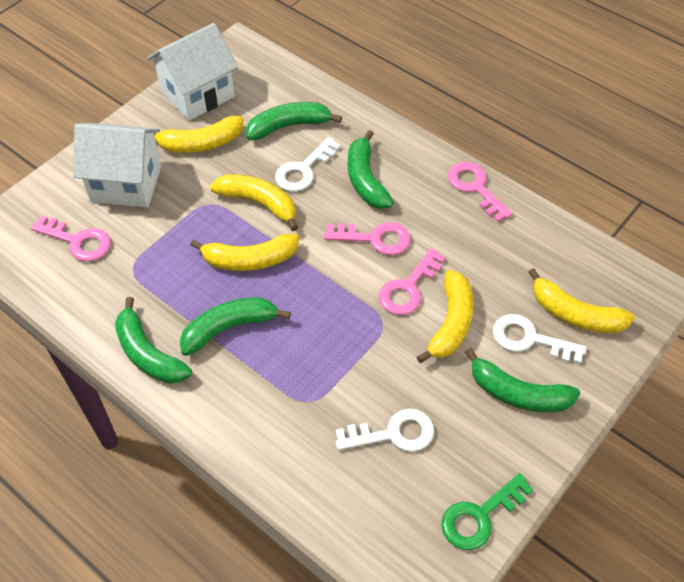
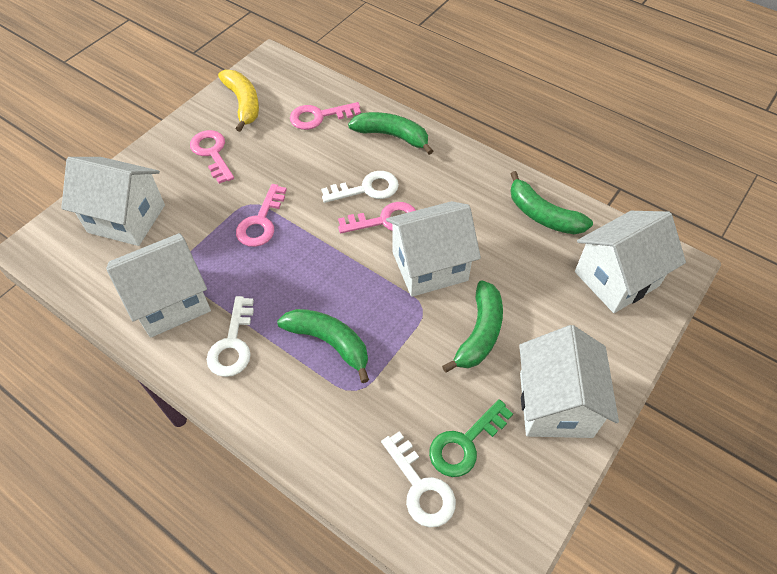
green banana: [115,297,192,384] [180,297,291,356] [246,102,342,140] [348,130,394,209] [465,348,580,412] = 5 -> [277,309,369,383] [348,112,433,155] [442,280,503,373] [510,171,593,234] = 4
white house: [73,123,161,208] [147,23,238,121] = 2 -> [61,157,165,246] [106,233,211,338] [386,201,481,297] [519,325,619,438] [575,211,686,313] = 5
yellow banana: [154,116,243,153] [190,234,299,271] [210,174,298,231] [417,270,474,363] [528,268,635,333] = 5 -> [218,70,259,132] = 1

